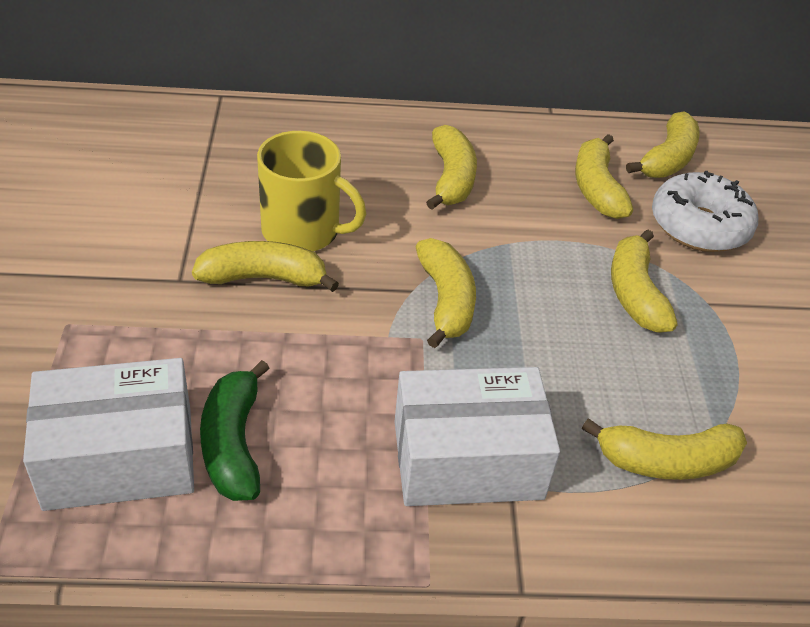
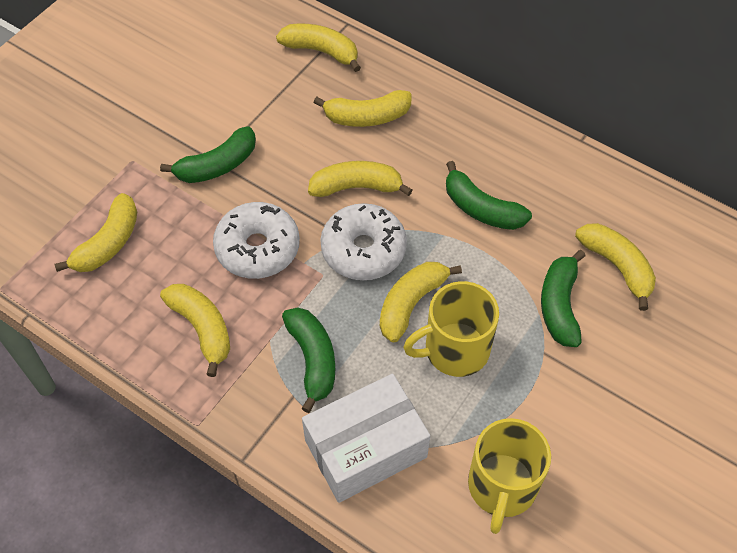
green banana: [200,360,270,501] = 1 -> [160,126,256,183] [282,307,335,413] [446,161,532,230] [541,250,585,347] = 4
white box: [23,358,194,511] [395,367,560,506] = 2 -> [302,374,430,503] = 1
white donut: [652,171,758,252] = 1 -> [213,202,300,279] [320,203,407,280] = 2
yellow mug: [257,131,366,251] = 1 -> [403,281,499,377] [468,418,551,534] = 2

